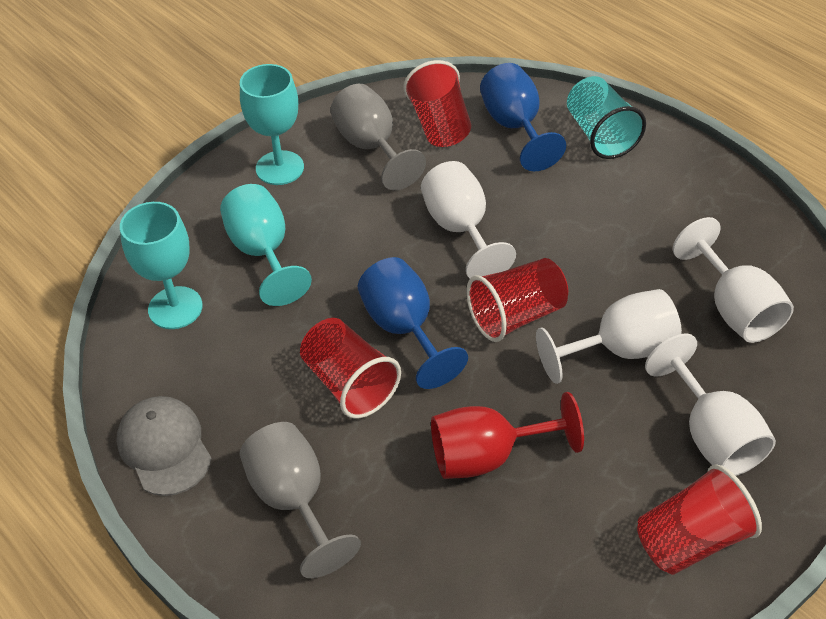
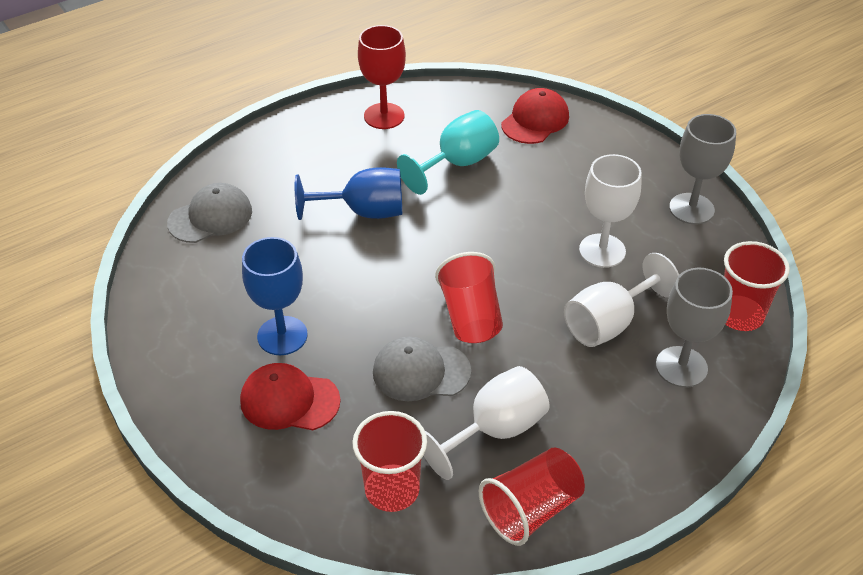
grey cap: [116,396,212,496] = 1 -> [167,183,252,243] [373,337,471,401] = 2
red cap: none = 0 -> [240,363,341,430] [501,88,569,144] = 2
turquoise cup: [567,76,646,159] = 1 -> none = 0
turquoise goblet: [120,202,203,329] [220,184,312,306] [240,64,304,185] = 3 -> [397,110,499,195] = 1
white goblet: [421,161,516,278] [536,289,682,384] [645,334,776,476] [673,217,794,343] = 4 -> [423,366,550,480] [564,253,679,347] [579,154,642,268] = 3

